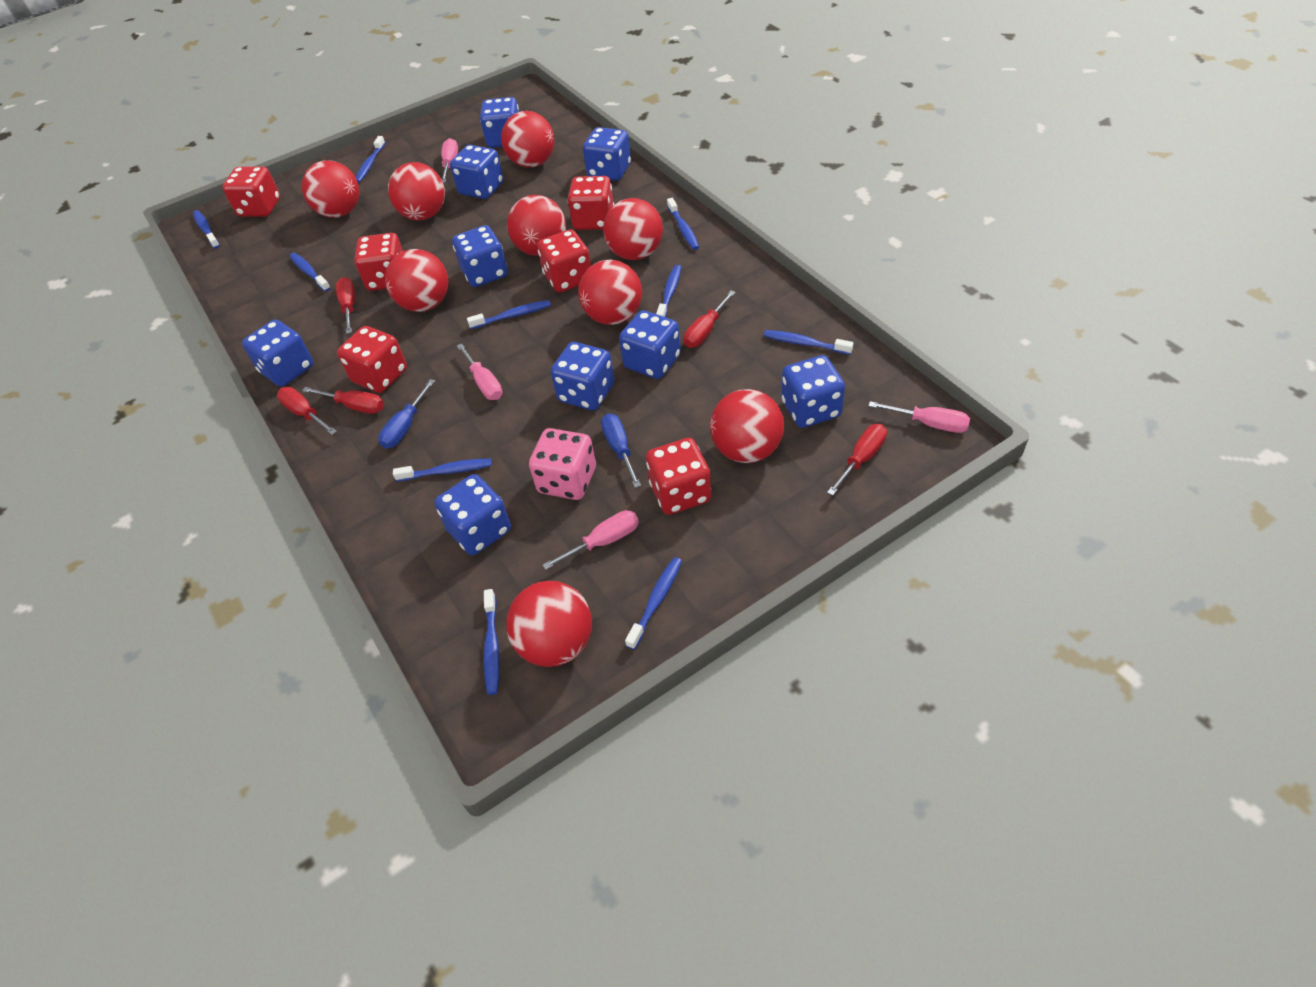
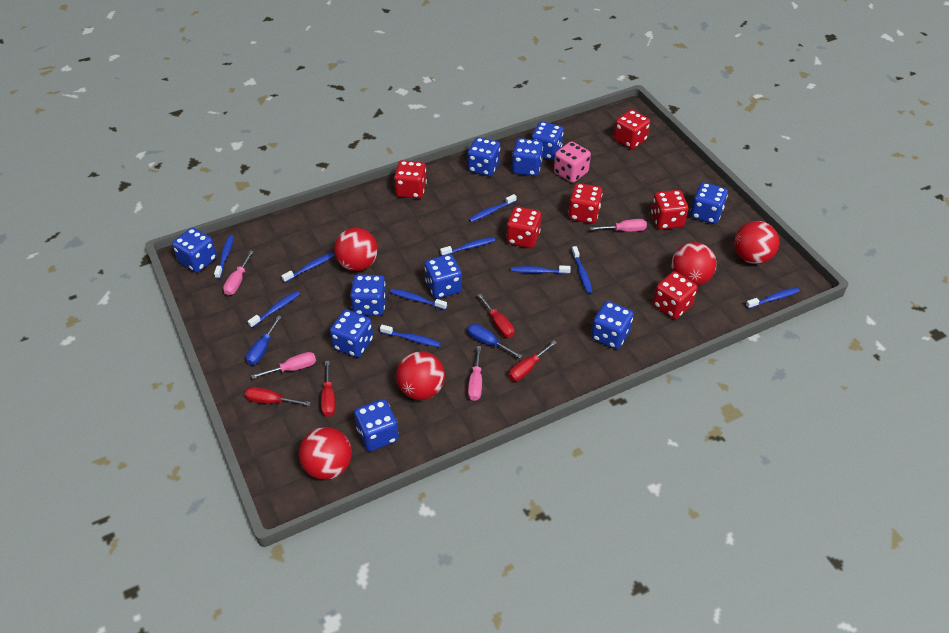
blue dice: [242,320,314,387] [435,474,511,555] [450,145,504,199] [452,225,508,287] [480,97,519,148] [551,342,615,411] [583,127,631,181] [619,310,681,379] [781,355,845,428] = 9 -> [172,227,217,273] [330,310,373,358] [350,274,386,316] [354,399,399,451] [424,254,462,299] [467,137,500,176] [512,138,543,176] [531,122,564,160] [591,301,634,349] [690,182,728,224] = 10
red ball: [302,161,359,218] [385,249,449,312] [388,162,445,220] [501,111,554,167] [506,581,592,667] [507,195,566,256] [578,260,642,325] [603,198,663,260] [710,389,784,463] = 9 -> [299,427,352,480] [334,228,378,271] [396,351,445,400] [671,242,717,286] [734,221,779,264] = 5
red screwdriver: [277,387,337,435] [302,387,384,414] [336,277,355,334] [684,290,736,348] [827,424,887,495] = 5 -> [245,387,311,406] [321,361,335,417] [477,294,514,338] [509,341,557,381] = 4

